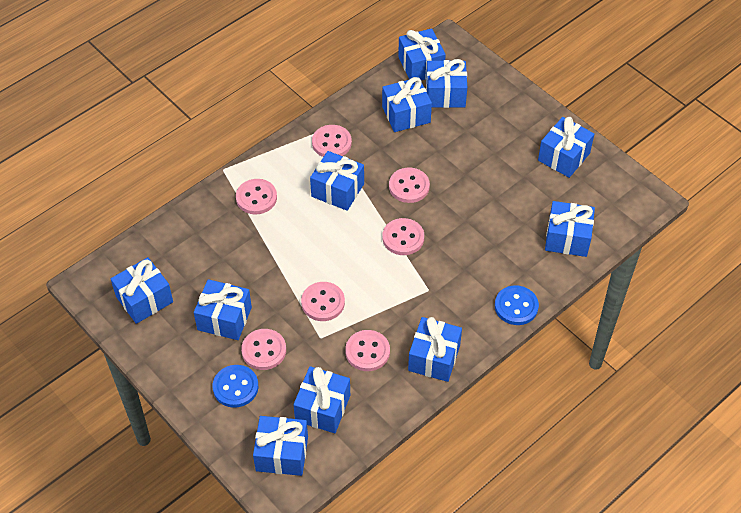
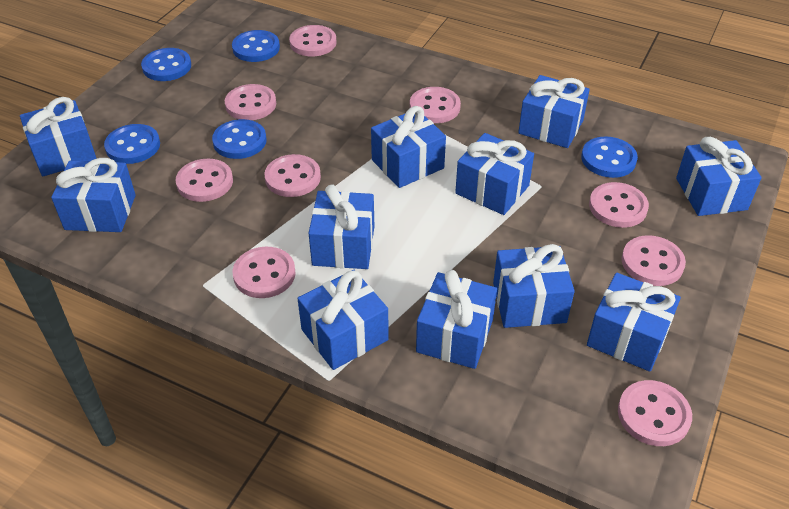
blue button: [213,365,258,408] [495,285,539,325] = 2 -> [104,124,160,164] [141,48,191,81] [212,119,267,159] [232,30,280,62] [581,136,638,178] = 5
pink button: [236,179,277,214] [241,329,286,370] [301,282,345,321] [312,125,352,157] [345,330,390,371] [382,218,424,255] [389,168,430,203] = 7 -> [175,159,233,202] [225,84,276,120] [232,247,296,298] [264,154,321,197] [289,25,336,57] [410,87,461,123] [589,182,649,228] [618,380,692,446] [621,235,686,286] = 9

